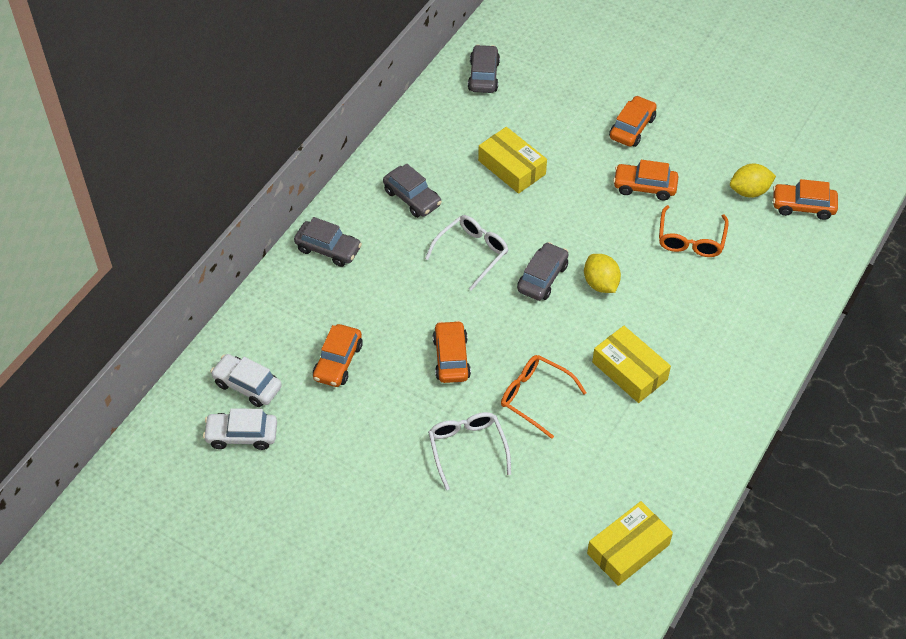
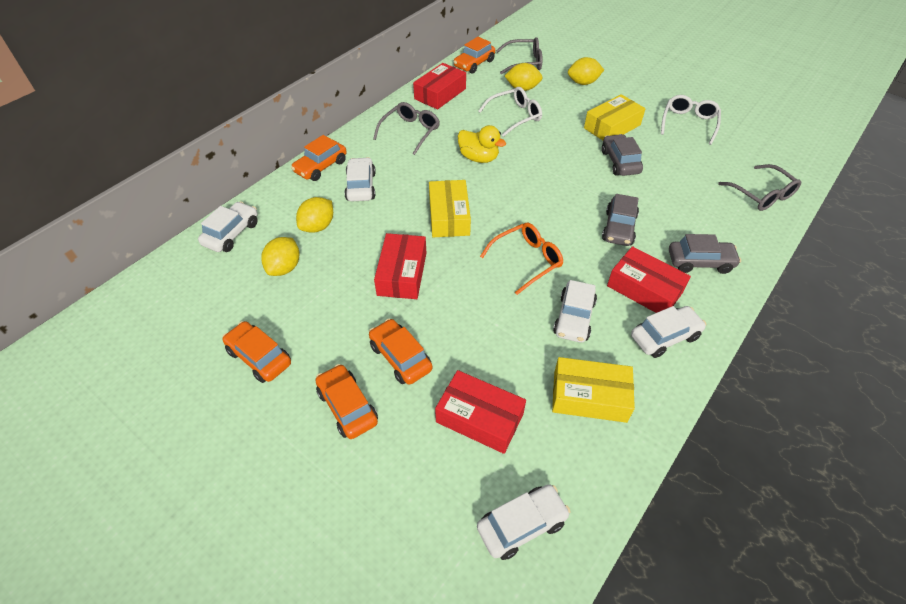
grey car: [294,217,362,267] [383,164,442,218] [468,45,500,93] [517,242,568,301] = 4 -> [602,134,643,176] [602,194,639,246] [669,234,741,274] = 3
grey glasses: none = 0 -> [373,102,440,155] [496,37,542,74] [718,164,801,211] = 3
orange glasses: [501,355,587,439] [659,205,729,257] = 2 -> [480,223,563,295] = 1
red box: none = 0 -> [374,233,426,299] [413,63,466,110] [435,370,526,454] [607,246,691,313] = 4
white car: [203,408,277,450] [210,354,282,407] = 2 -> [198,201,258,252] [344,157,376,201] [477,485,571,560] [553,280,597,343] [631,306,706,358] = 5
yellow duck: none = 0 -> [458,125,506,163] = 1
yellow lemon: [584,254,621,293] [730,163,776,198] = 2 -> [261,237,299,276] [296,197,333,233] [505,63,542,91] [568,57,604,85] = 4

